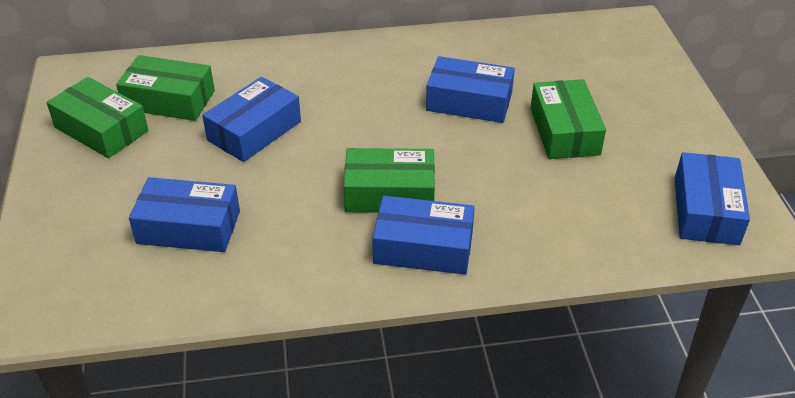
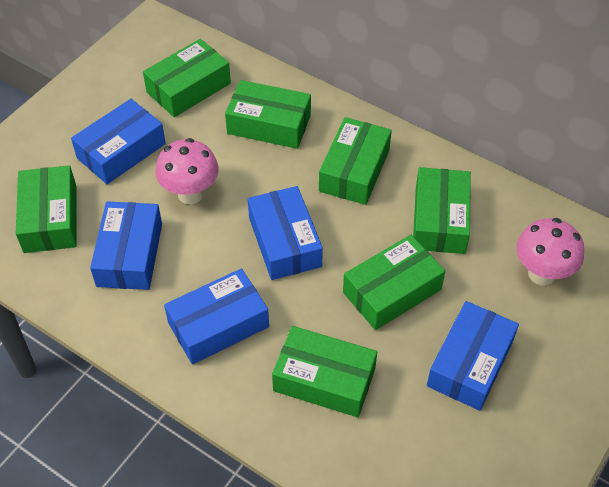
green box: [46,77,148,158] [116,55,215,121] [343,148,435,213] [531,79,606,159] = 4 -> [16,165,77,253] [143,39,231,117] [225,80,311,149] [272,326,377,418] [319,117,392,205] [343,235,445,330] [413,167,471,254] = 7
pink mushroom: none = 0 -> [156,138,219,204] [516,218,584,286] = 2

